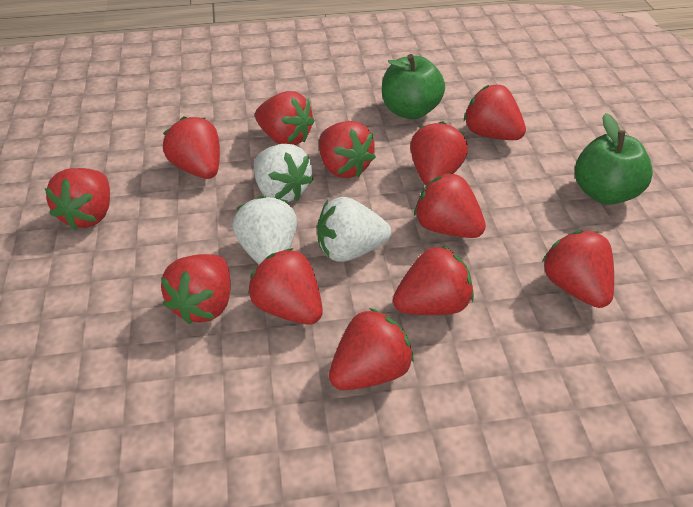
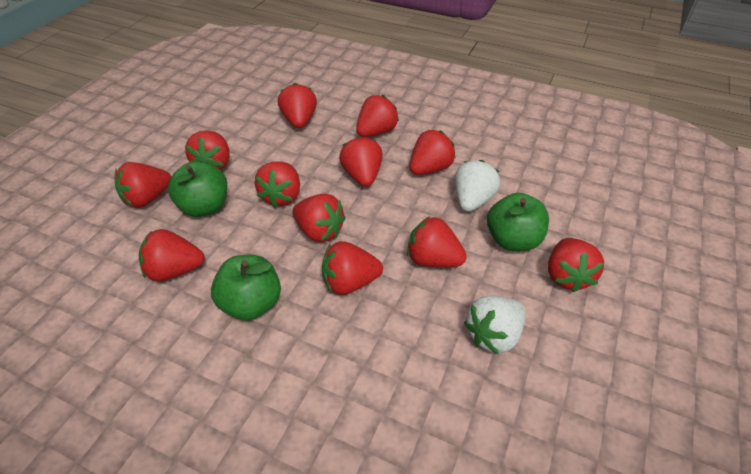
green apple: [382,54,445,119] [575,113,653,205] = 2 -> [168,161,227,217] [211,255,281,321] [487,193,549,251] = 3
white strawberry: [232,196,297,264] [254,144,314,202] [317,197,391,262] = 3 -> [455,160,500,212] [464,296,525,354] = 2

